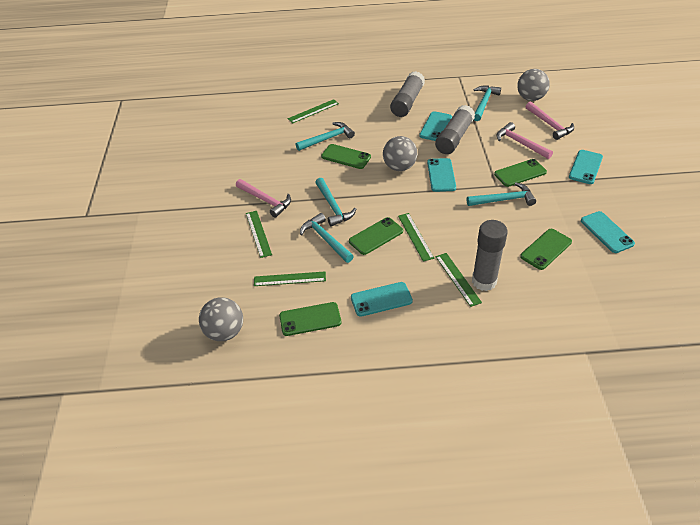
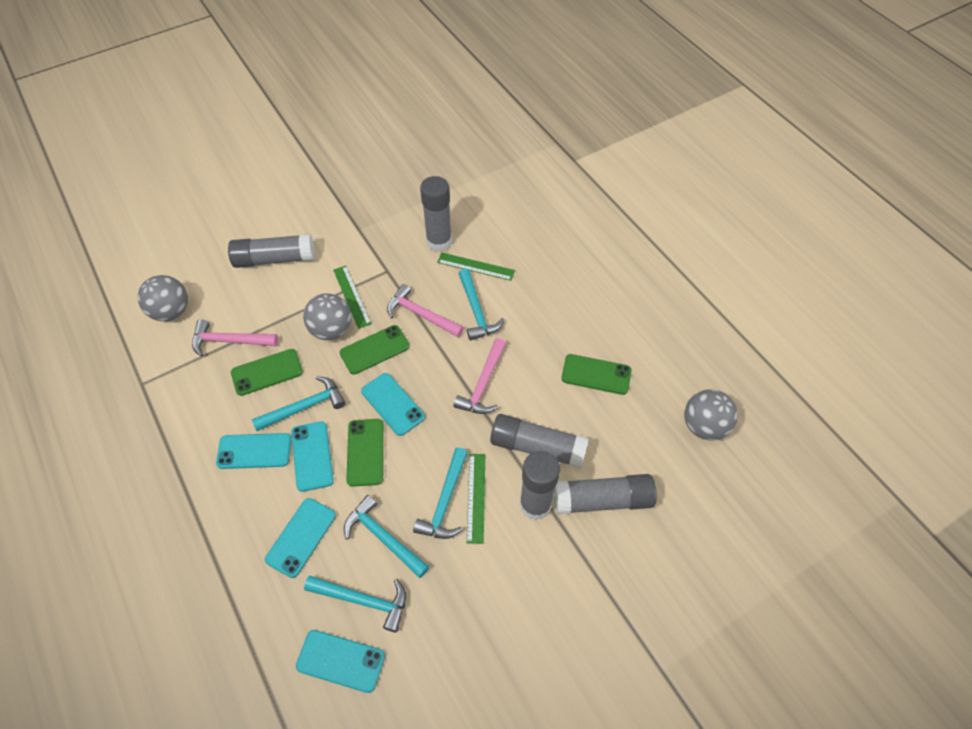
green phone: [279,302,341,336] [321,144,371,169] [349,217,403,255] [494,159,547,187] [520,229,572,270] = 5 -> [231,349,303,396] [339,325,410,375] [346,419,384,487] [561,354,631,395] = 4
green ruler: [246,211,272,258] [254,271,326,286] [288,99,339,123] [398,213,434,262] [436,253,482,307] = 5 -> [333,266,372,329] [437,253,515,281] [467,454,485,544] = 3
grey glue stick: [390,71,425,117] [435,105,475,154] [472,220,508,291] = 3 -> [228,234,315,268] [420,176,452,252] [490,414,589,468] [519,451,560,520] [554,474,657,514] = 5

